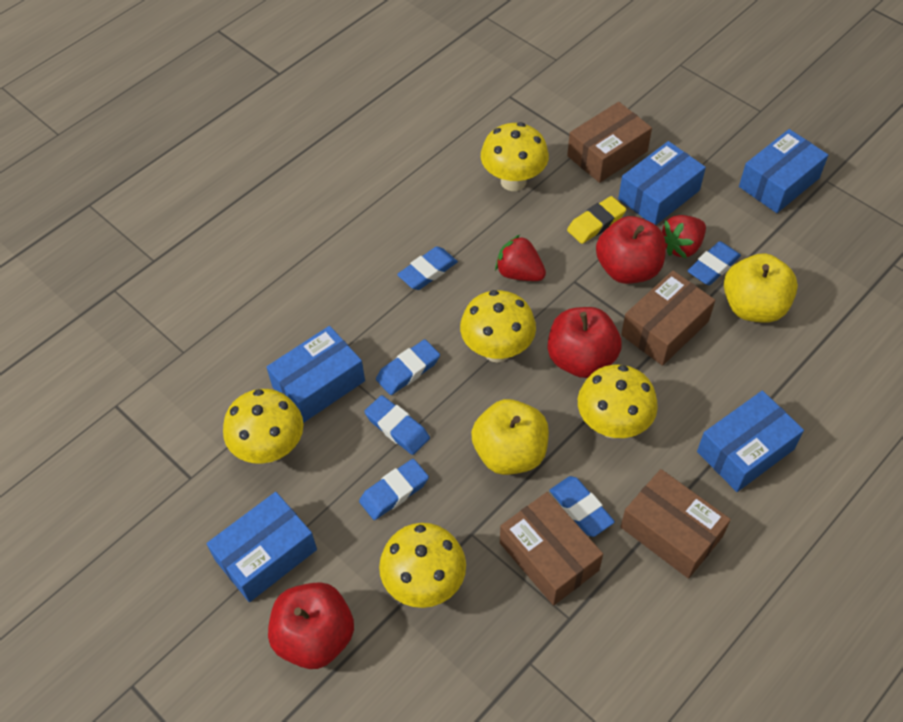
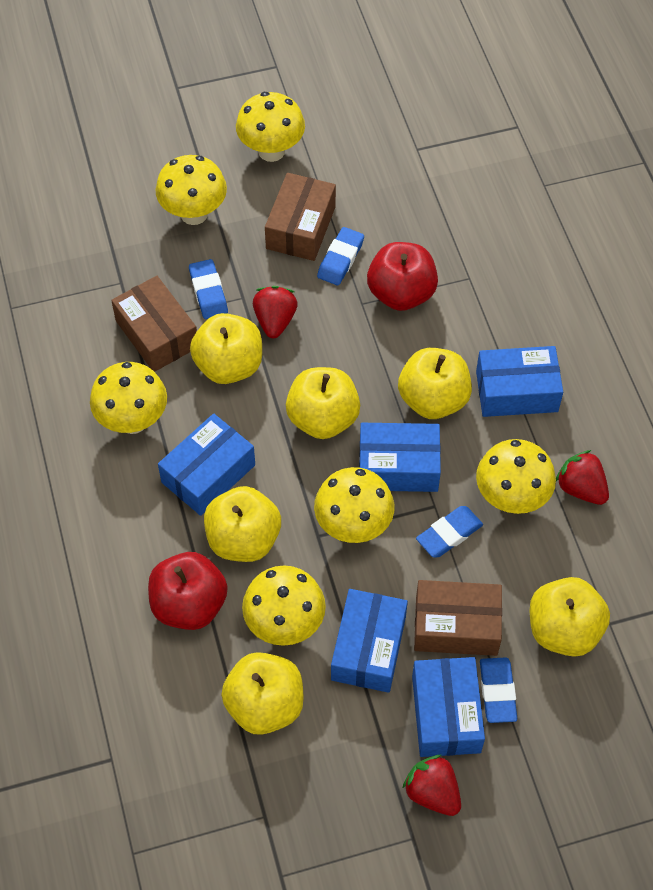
blue eraser: [359,459,429,520] [364,395,430,455] [376,339,440,395] [397,247,458,290] [549,476,615,537] [687,241,741,285] = 6 -> [189,259,228,319] [317,227,364,285] [416,506,483,557] [480,657,517,723] = 4
brown box: [500,492,603,606] [567,102,652,183] [620,469,731,579] [621,271,715,366] = 4 -> [111,276,197,372] [265,173,336,261] [414,580,502,656] = 3
red apple: [268,582,354,669] [548,307,622,378] [596,216,666,284] = 3 -> [148,552,228,630] [367,242,438,311] = 2
red strawberry: [495,235,546,281] [662,215,706,259] = 2 -> [253,286,298,338] [402,755,461,816] [556,450,609,505] = 3
yellow apple: [471,399,549,475] [724,253,798,323] = 2 -> [190,313,262,384] [204,486,281,562] [221,652,304,735] [286,367,360,439] [398,348,472,419] [530,577,610,657] = 6
yellow eraser: [567,196,626,244] = 1 -> none = 0
yellow mushroom: [223,389,303,464] [379,523,466,608] [460,290,536,363] [481,122,549,191] [578,365,658,439] = 5 -> [90,362,167,434] [155,155,227,225] [236,92,305,162] [242,566,326,646] [314,467,394,543] [476,439,556,514] = 6

